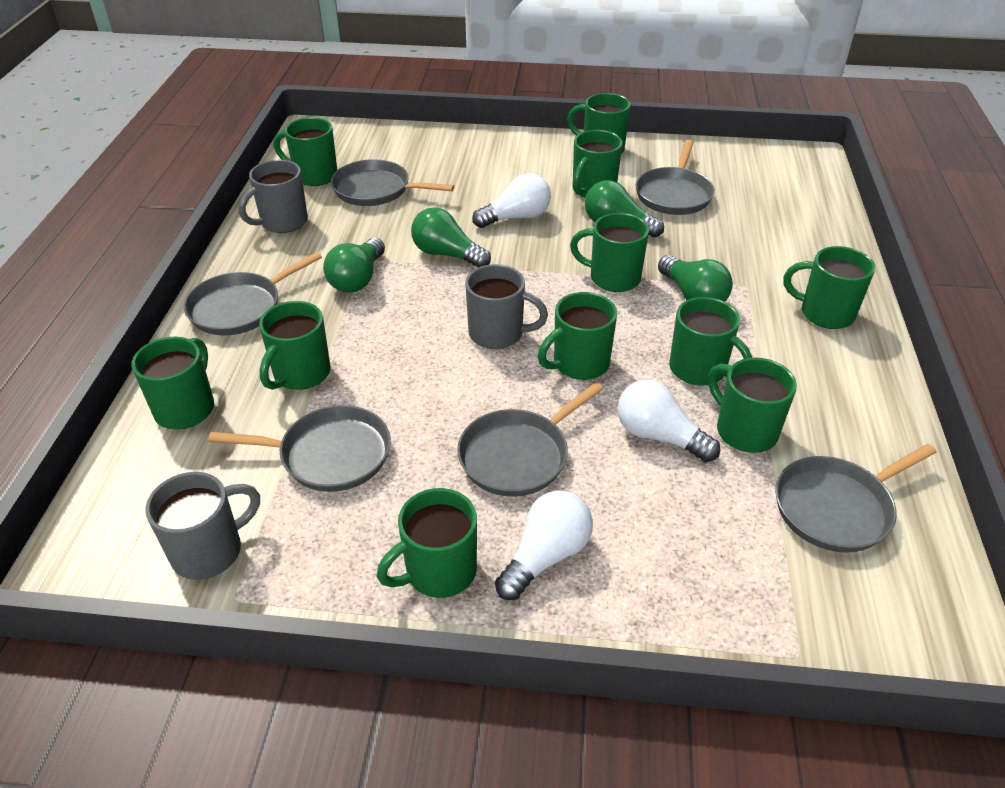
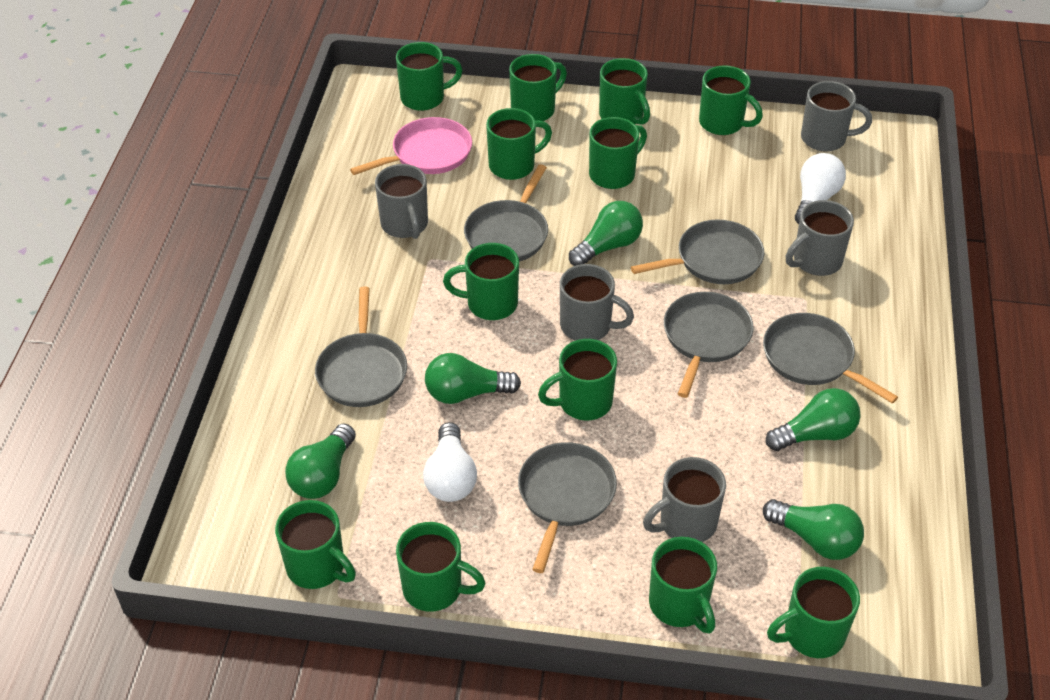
green light bulb: [323,238,385,293] [411,207,491,268] [585,180,664,238] [658,255,733,302] = 4 -> [285,423,356,499] [425,353,521,404] [569,201,643,266] [763,499,864,560] [766,388,861,451] = 5
green mug: [132,337,214,429] [259,301,330,390] [274,117,337,186] [376,488,477,598] [538,292,617,380] [567,93,630,154] [570,213,649,292] [572,130,623,198] [669,297,752,386] [708,357,797,453] [783,246,875,329] = 11 -> [275,500,356,589] [396,42,463,111] [396,522,486,612] [443,243,519,320] [486,108,552,180] [509,54,567,121] [538,339,617,420] [589,117,647,189] [599,58,650,125] [649,537,717,634] [699,65,763,135] [767,567,860,658] = 12
grey mug: [145,472,260,580] [239,160,308,233] [465,264,548,349] = 3 -> [375,164,428,239] [560,264,634,341] [643,457,726,542] [786,200,854,276] [801,81,872,152] = 5
pink pan: none = 0 -> [350,117,472,175] = 1
white light bulb: [472,173,551,228] [495,491,593,600] [617,380,720,462] = 3 -> [423,422,477,502] [795,153,846,224] = 2

